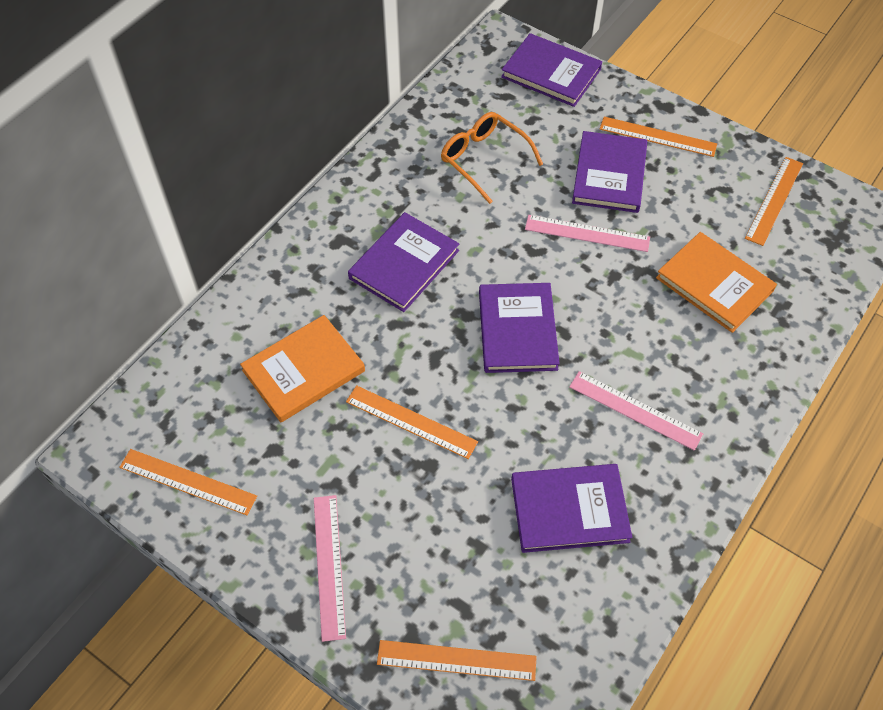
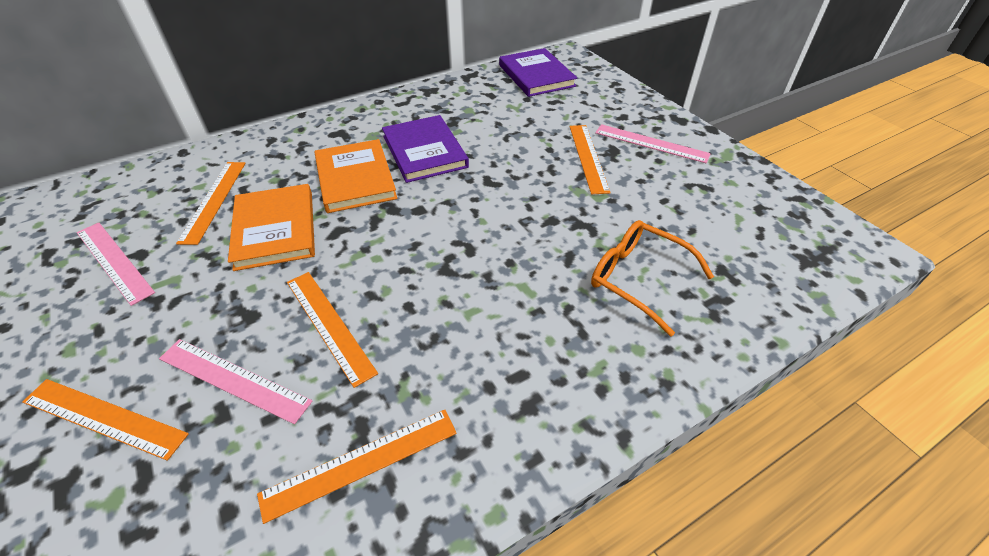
purple book: [348,212,459,312] [479,283,560,373] [501,33,602,107] [511,464,632,553] [572,131,647,213] = 5 -> [382,115,469,183] [499,48,577,97] = 2

